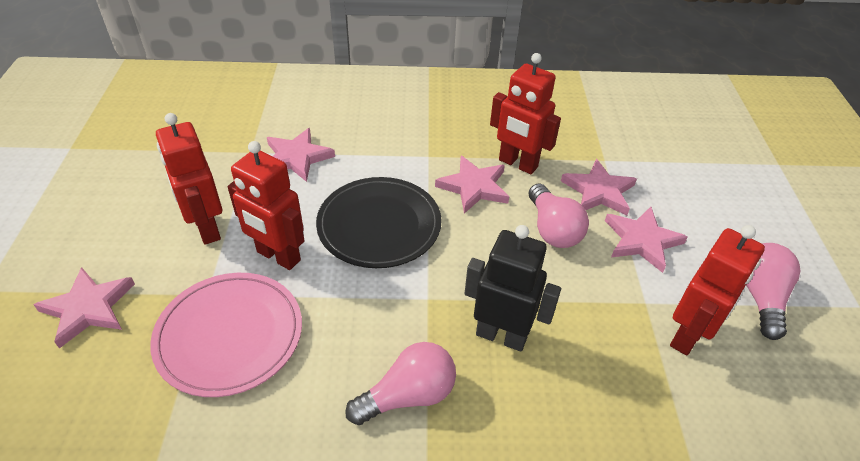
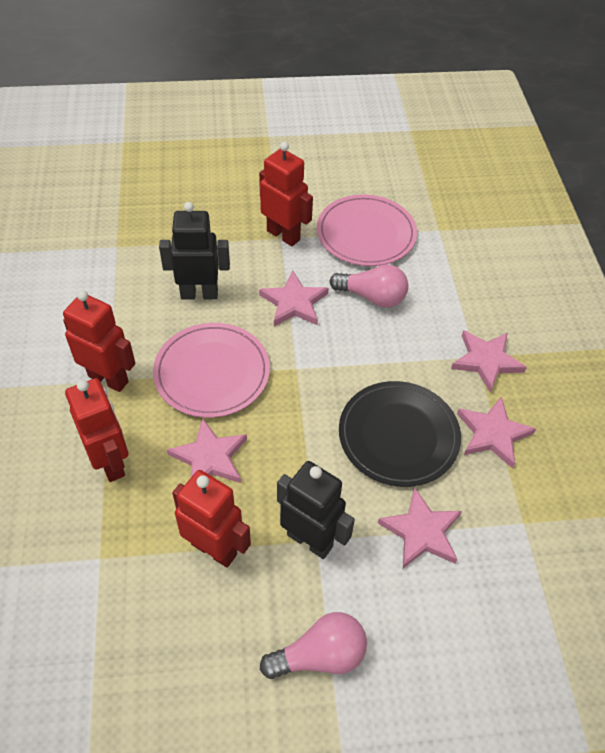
black robot: [464,225,561,351] = 1 -> [159,202,230,299] [277,461,355,559] = 2
pink light bulb: [345,342,456,425] [529,184,589,248] [746,243,801,340] = 3 -> [260,612,367,679] [330,264,408,308] = 2
pink plate: [150,273,302,397] = 1 -> [153,323,270,418] [317,194,417,266] = 2

